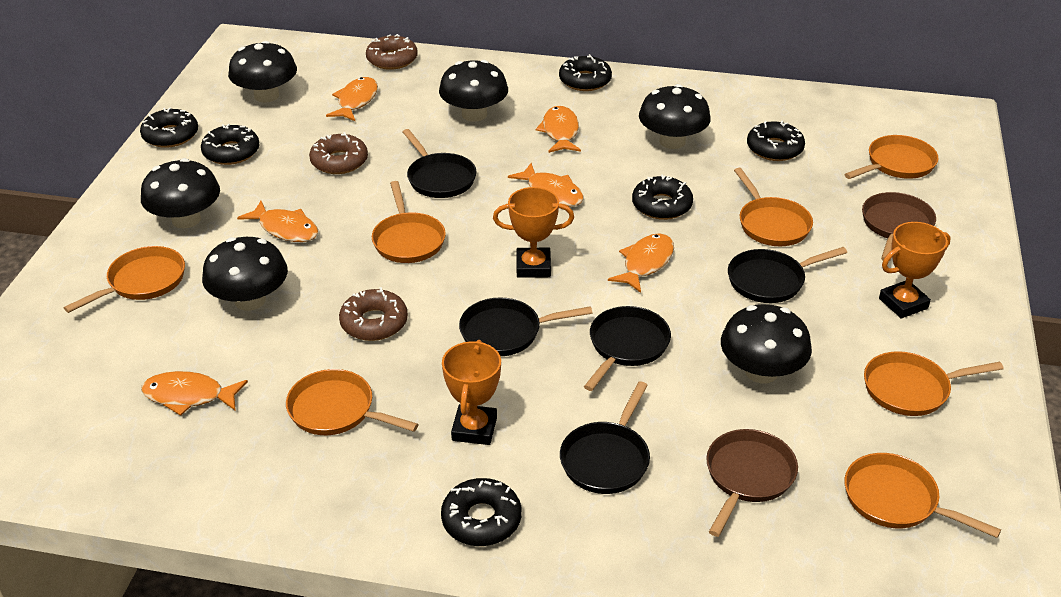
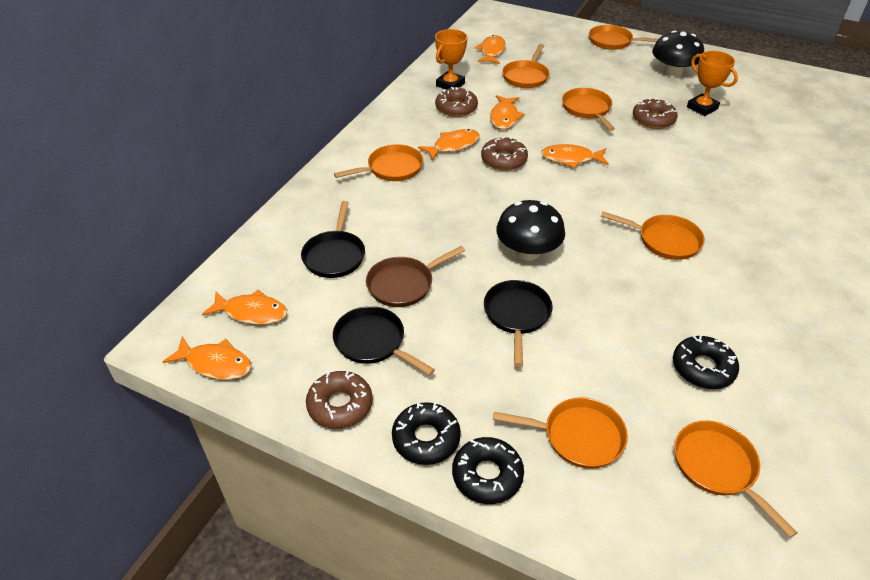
black donut: [140,108,198,148] [201,124,260,165] [441,478,522,546] [559,54,612,91] [632,175,693,220] [747,121,805,161] = 6 -> [392,402,461,465] [452,437,524,504] [673,335,739,389] = 3
black mushroom: [141,158,220,229] [202,237,288,311] [228,41,297,103] [439,60,508,122] [639,84,711,149] [721,304,812,383] = 6 -> [496,200,565,260] [652,31,704,78] = 2
black pan: [403,129,476,198] [459,297,592,356] [560,381,650,494] [584,306,671,391] [728,247,847,303] = 5 -> [301,201,365,278] [333,306,435,375] [484,280,553,366] = 3
brown donut: [309,132,368,174] [339,287,408,341] [366,34,418,70] = 3 -> [306,370,373,429] [435,87,478,117] [481,136,528,171] [633,98,678,129] = 4
brown pan: [706,429,798,537] [862,192,936,261] = 2 -> [366,246,465,307] = 1
orange trophy: [442,340,501,445] [493,187,574,278] [879,222,951,319] = 3 -> [435,29,467,90] [687,51,738,116] = 2

